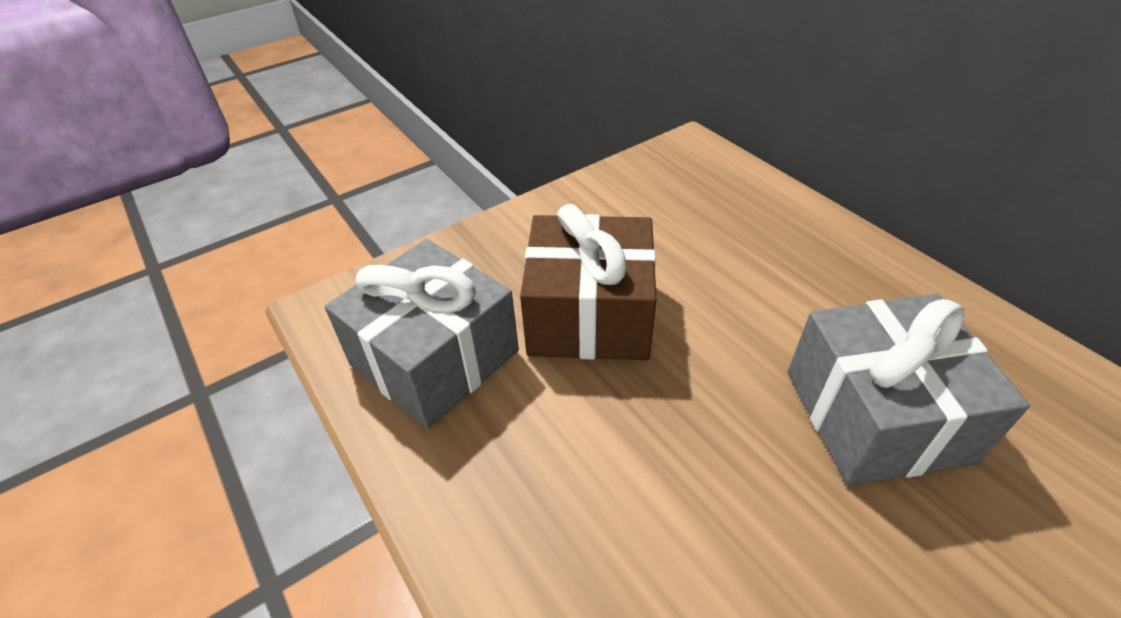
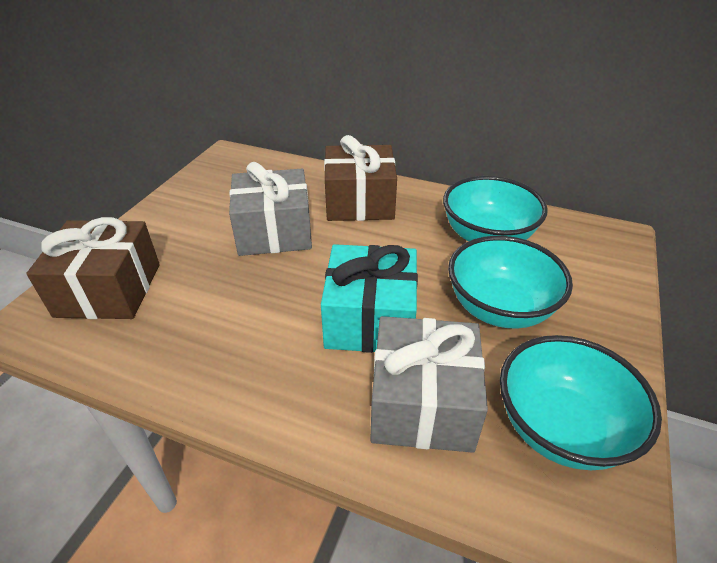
brown gift: [520,204,656,360] = 1 -> [26,217,160,319] [324,135,397,221] = 2
turquoise bowl: none = 0 -> [443,176,548,241] [448,236,573,329] [500,335,662,470] = 3
turquoise gift: none = 0 -> [321,244,418,353] = 1

